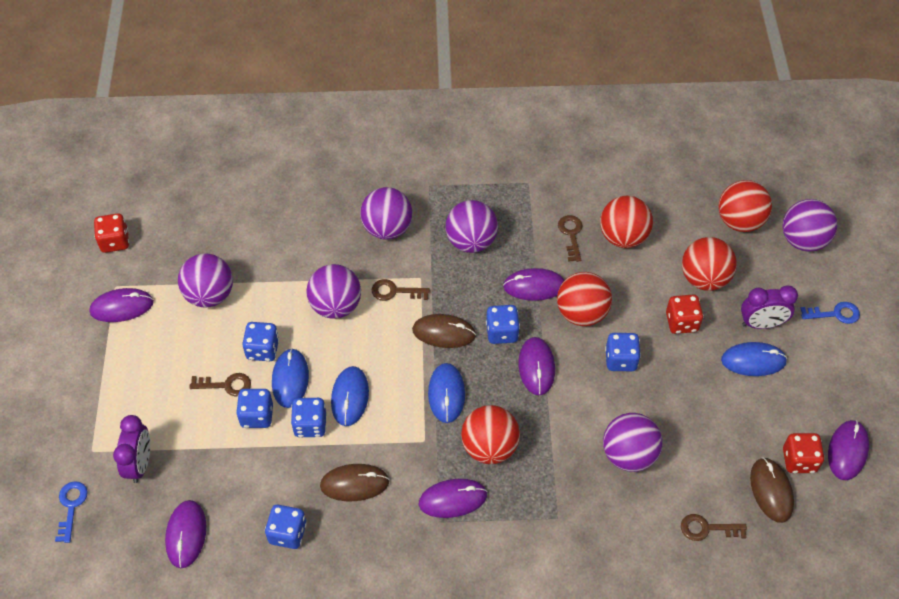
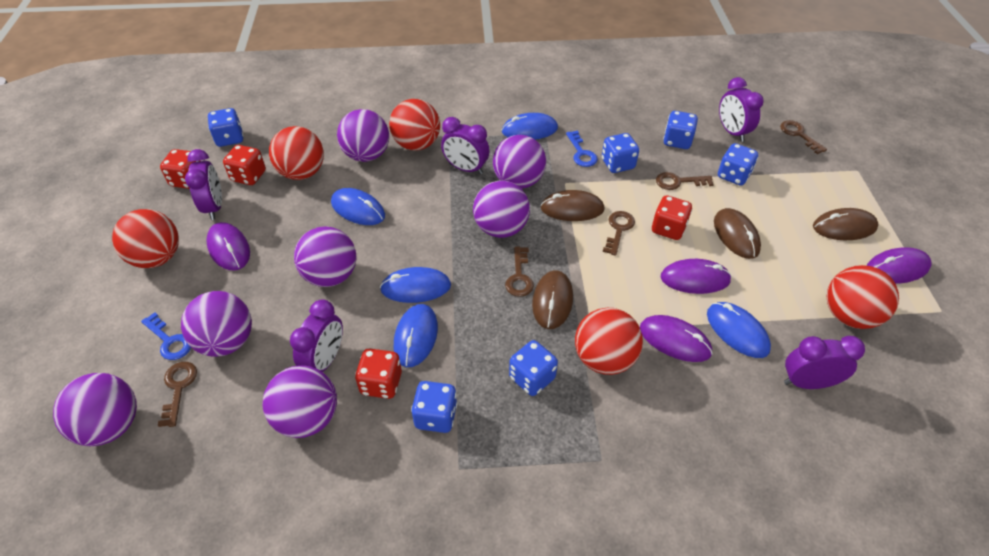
blue mouse: [272,348,309,408] [331,366,369,426] [428,363,465,423] [721,342,787,376] = 4 -> [331,188,385,225] [380,267,451,303] [394,304,438,367] [502,113,558,140] [707,302,771,358] = 5
brown key: [189,373,251,396] [372,279,430,301] [558,215,582,262] [681,514,747,541] = 4 -> [158,362,197,427] [505,247,534,297] [603,211,635,256] [656,172,714,190] [780,120,827,154] = 5
brown mouse: [320,464,390,501] [412,314,476,348] [750,457,794,523] = 3 -> [532,270,573,329] [541,190,605,221] [714,208,761,259] [813,208,878,240] = 4
purple ball: [178,253,233,307] [307,264,361,319] [360,187,412,240] [445,200,498,253] [603,413,663,472] [782,199,837,252] = 6 -> [53,373,137,446] [181,291,252,357] [263,365,337,438] [294,226,356,287] [337,109,389,162] [473,181,530,238] [493,135,546,189] = 7
purple clock: [113,415,150,483] [741,286,798,329] = 2 -> [185,149,222,220] [290,299,343,372] [441,117,490,174] [719,77,763,142] [784,336,865,389] = 5
purple mouse: [89,288,154,322] [165,500,206,568] [419,479,488,518] [503,268,564,301] [519,337,555,395] [828,420,869,480] = 6 -> [206,222,250,271] [640,315,713,362] [661,259,732,294] [866,247,931,284] = 4
red dice: [94,213,129,253] [666,294,703,334] [783,433,825,473] = 3 -> [160,149,199,189] [223,145,266,185] [355,348,402,399] [652,195,692,240] = 4

